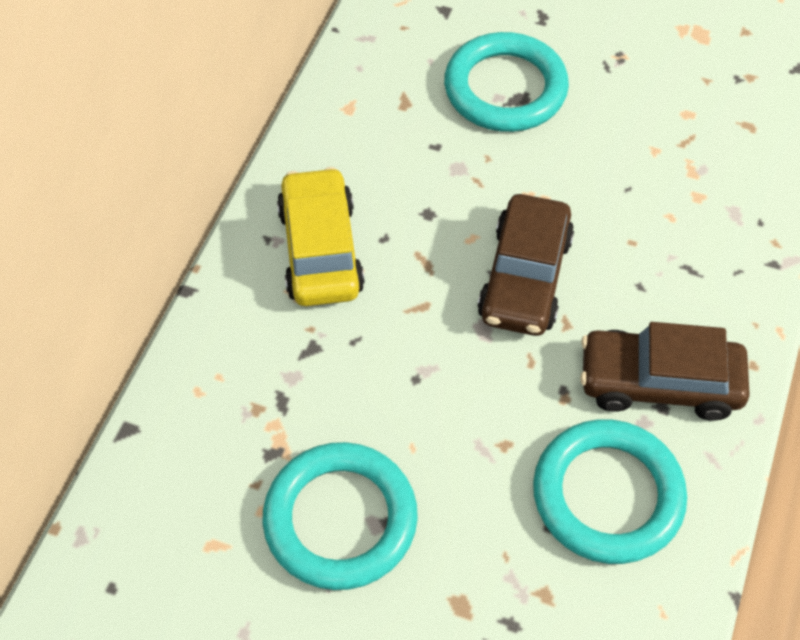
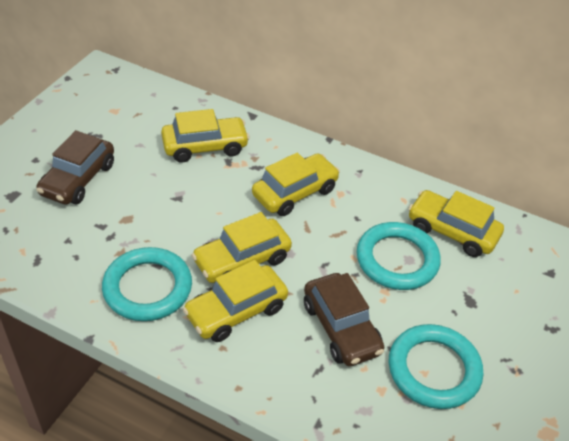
yellow car: [277,167,365,306] = 1 -> [161,109,250,163] [183,260,288,342] [191,212,292,283] [252,153,340,216] [408,190,504,257] = 5

